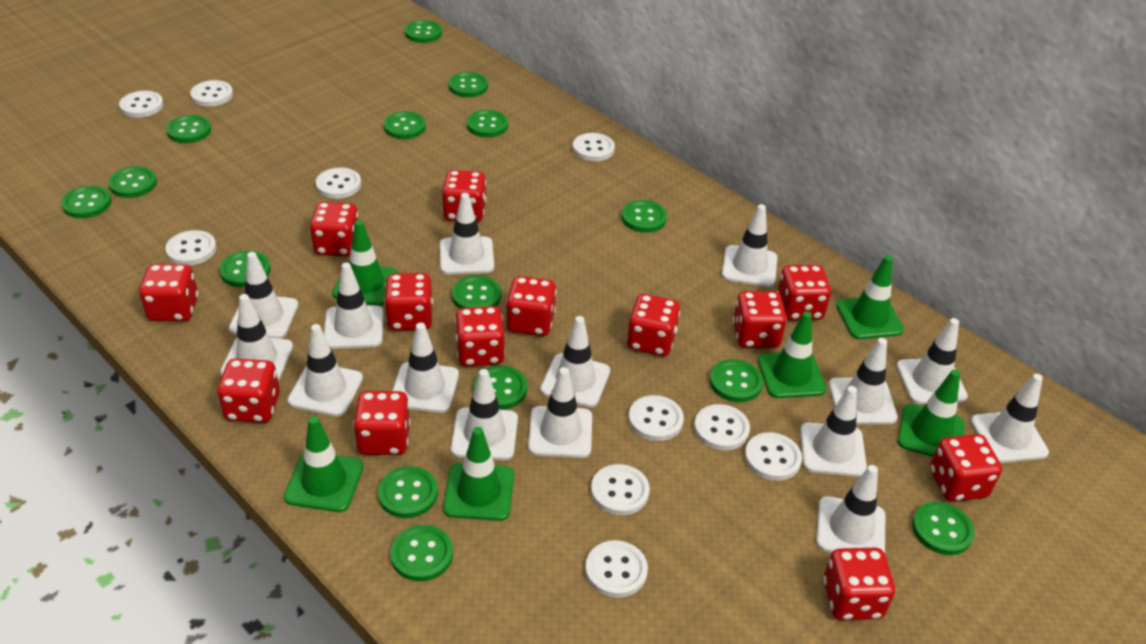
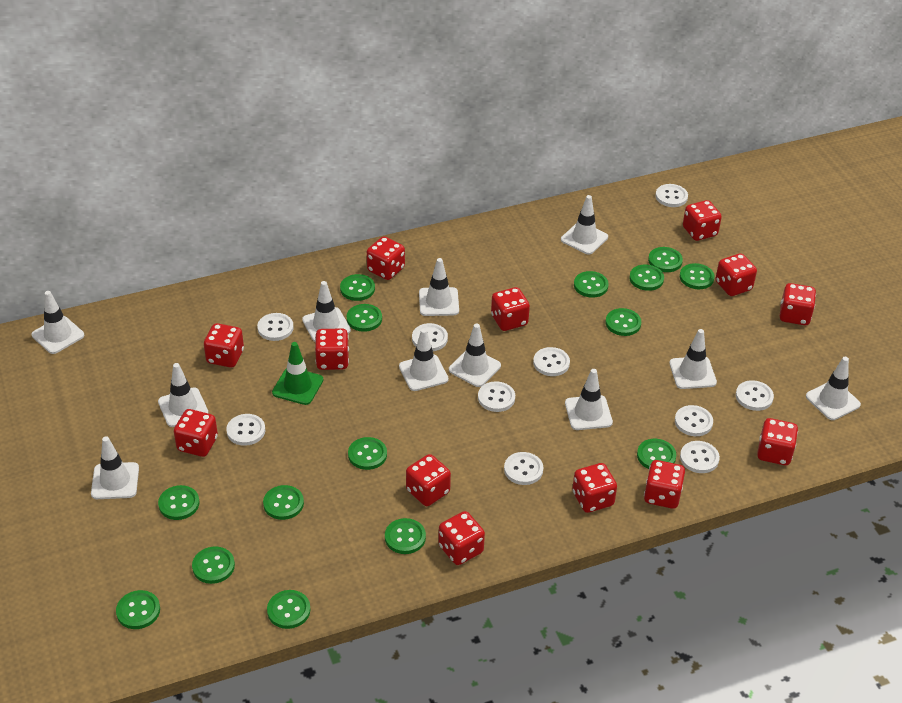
green traffic cone: [284,416,363,512] [332,220,399,306] [443,427,514,521] [758,311,826,398] [836,255,904,339] [898,369,965,457] = 6 -> [272,342,323,405] = 1
white traffic cone: [220,294,293,381] [229,252,298,339] [287,324,363,417] [324,263,383,349] [392,323,459,413] [440,193,494,274] [451,369,518,460] [528,367,592,458] [540,316,610,407] [722,204,777,287] [800,386,867,477] [816,465,885,553] [829,338,898,424] [896,318,968,404] [971,374,1049,463] = 15 -> [32,291,84,354] [91,436,139,499] [158,363,209,427] [302,281,351,342] [399,329,449,391] [419,258,459,316] [449,324,501,387] [561,195,608,255] [565,369,613,430] [669,329,717,389] [806,357,861,420] = 11

